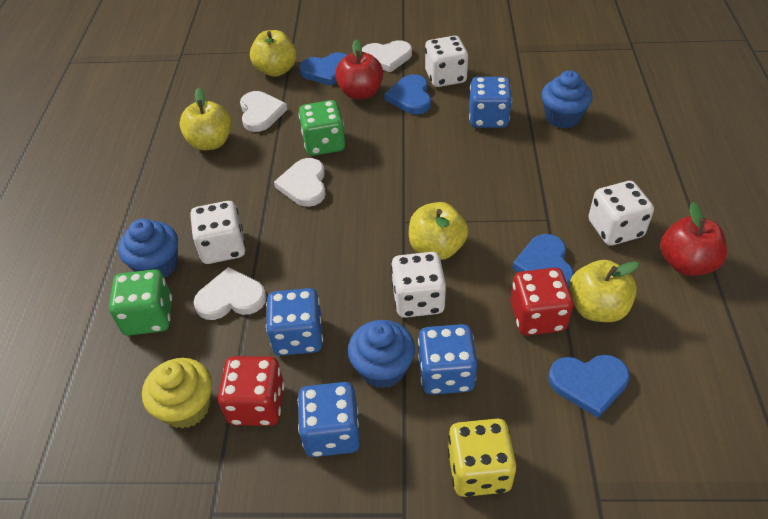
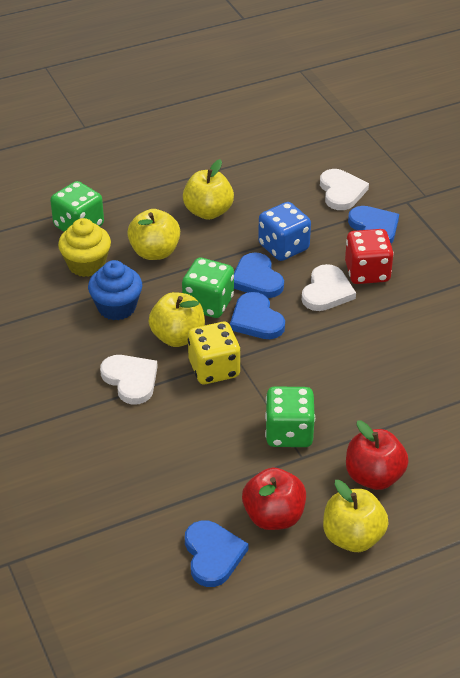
blue cupcake: [118,219,178,278] [348,320,415,389] [541,71,593,129] = 3 -> [88,260,142,320] = 1
blue dice: [266,288,323,356] [298,382,360,457] [418,324,478,395] [469,77,512,128] = 4 -> [258,202,311,261] = 1
green dice: [109,269,172,336] [299,100,345,156] = 2 -> [50,181,104,232] [182,258,234,318] [265,386,315,447] = 3
red dice: [218,356,285,426] [510,268,573,336] = 2 -> [345,229,394,284] = 1
white dice: [190,201,246,264] [391,252,446,318] [425,36,468,87] [588,181,654,246] = 4 -> none = 0
white heart: [194,267,266,320] [240,91,287,132] [274,158,326,207] [362,40,412,73] = 4 -> [100,355,158,405] [302,264,356,311] [320,169,369,210] = 3

